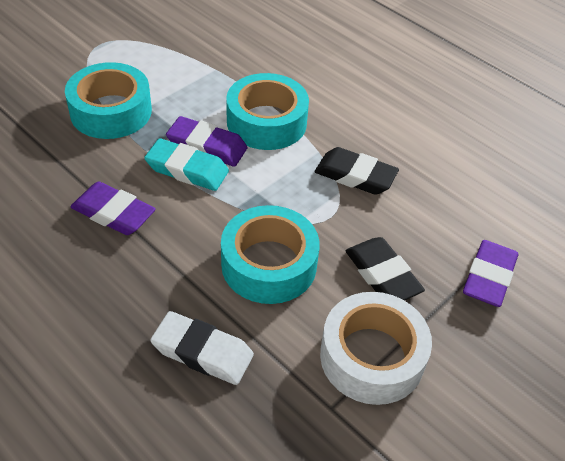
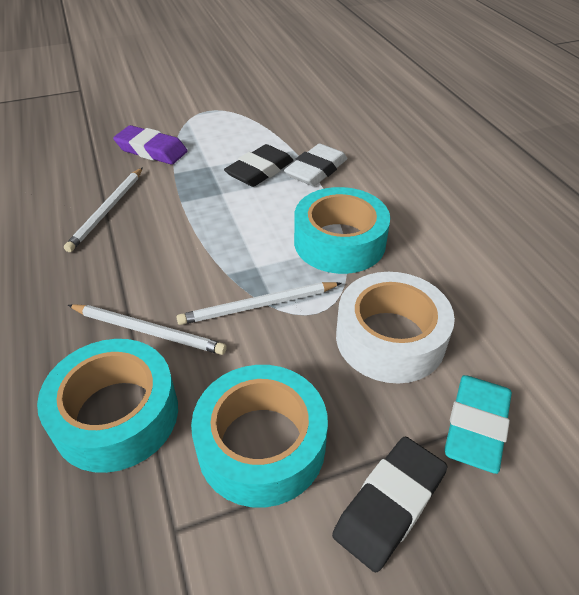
purple eraser: [71,182,156,235] [166,116,248,167] [463,240,518,307] = 3 -> [113,125,187,165] = 1
white pencil: none = 0 -> [64,167,143,252] [68,304,227,355] [176,282,341,325] = 3

